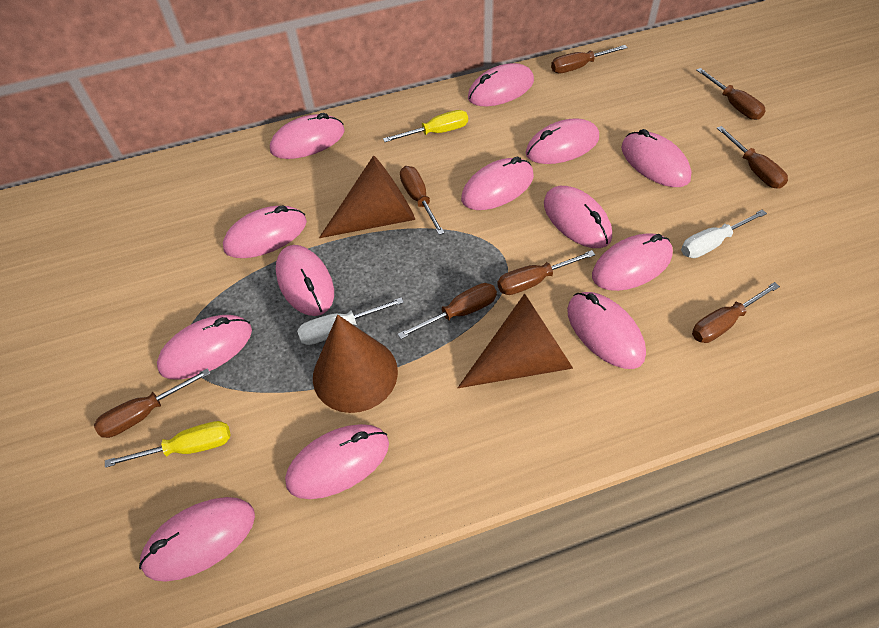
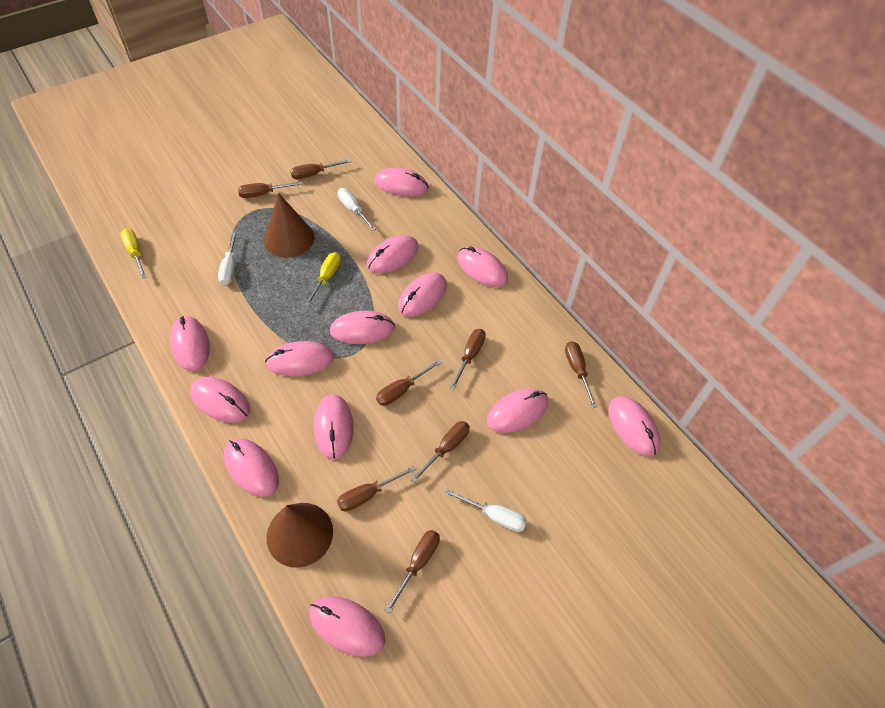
brown cone: [313,315,398,413] [319,156,415,238] [458,293,574,388] = 3 -> [264,193,314,258] [267,503,333,568] = 2
white screwdriver: [297,297,404,345] [681,209,767,258] = 2 -> [218,230,237,285] [338,188,376,231] [445,489,527,532] = 3

